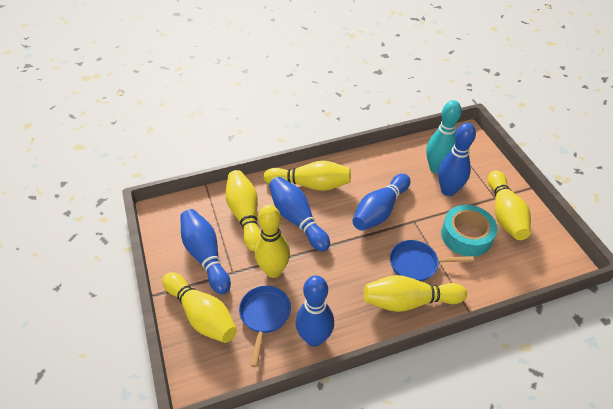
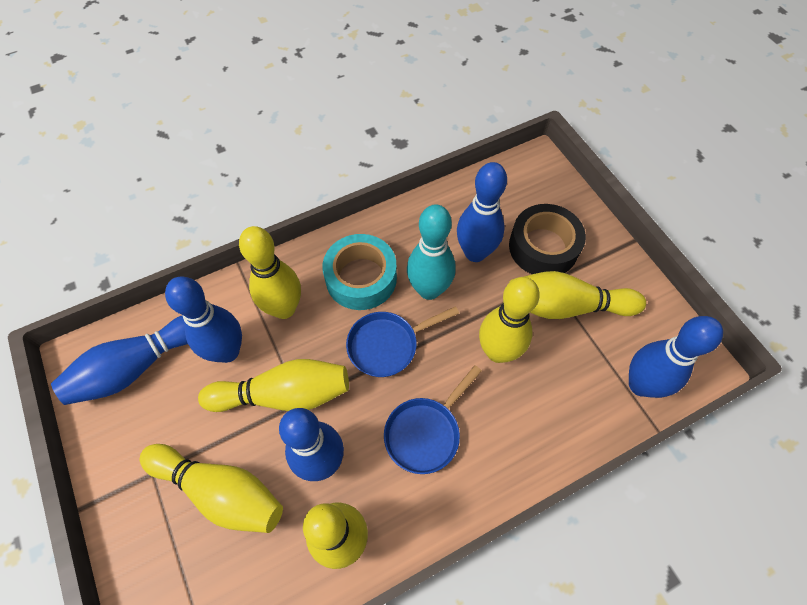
black tape: none = 0 -> [509,204,586,274] = 1

